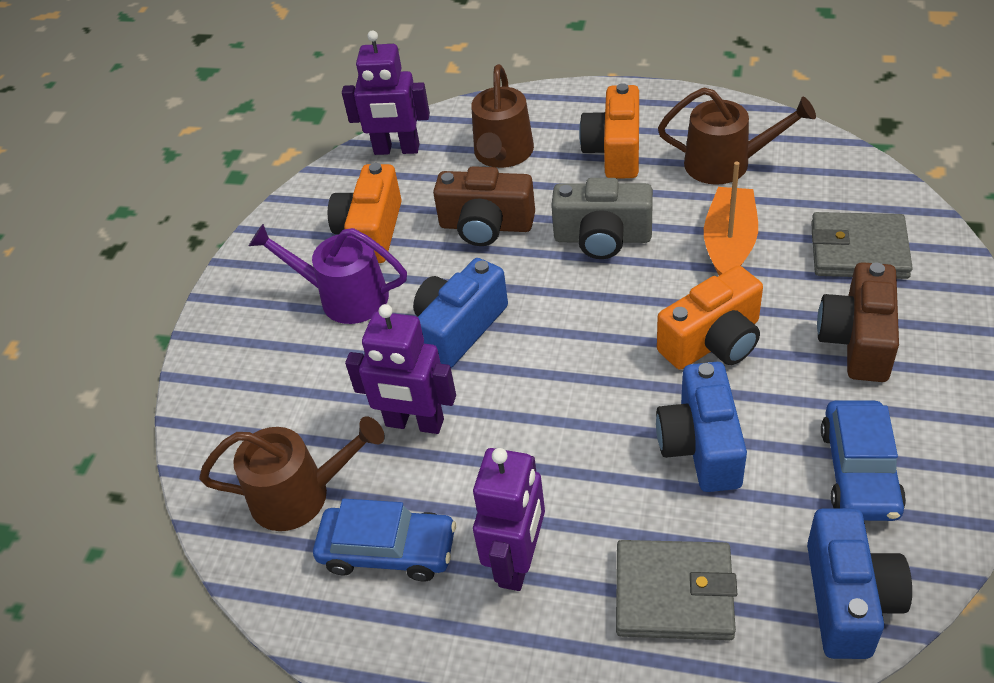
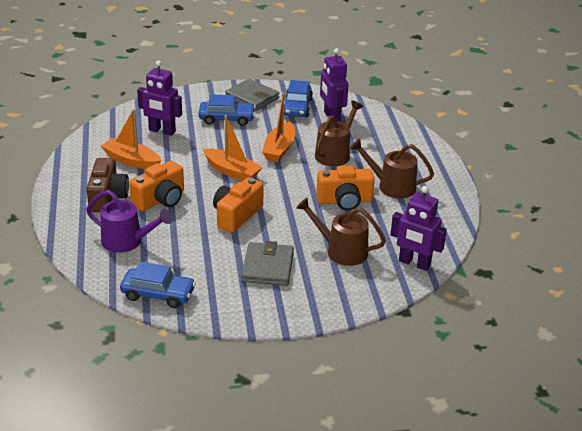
blue camera: [413,258,508,368] [656,362,747,492] [807,508,912,659] = 3 -> none = 0
blue car: [313,499,456,581] [821,401,906,521] = 2 -> [120,262,196,308] [199,95,256,126] [284,80,313,117] = 3
brown camera: [433,166,535,246] [817,262,899,382] = 2 -> [86,158,129,212] = 1
grey camera: [551,178,653,259] = 1 -> none = 0
orange boat: [704,161,758,276] = 1 -> [101,109,162,169] [203,115,263,181] [262,93,295,162] = 3

